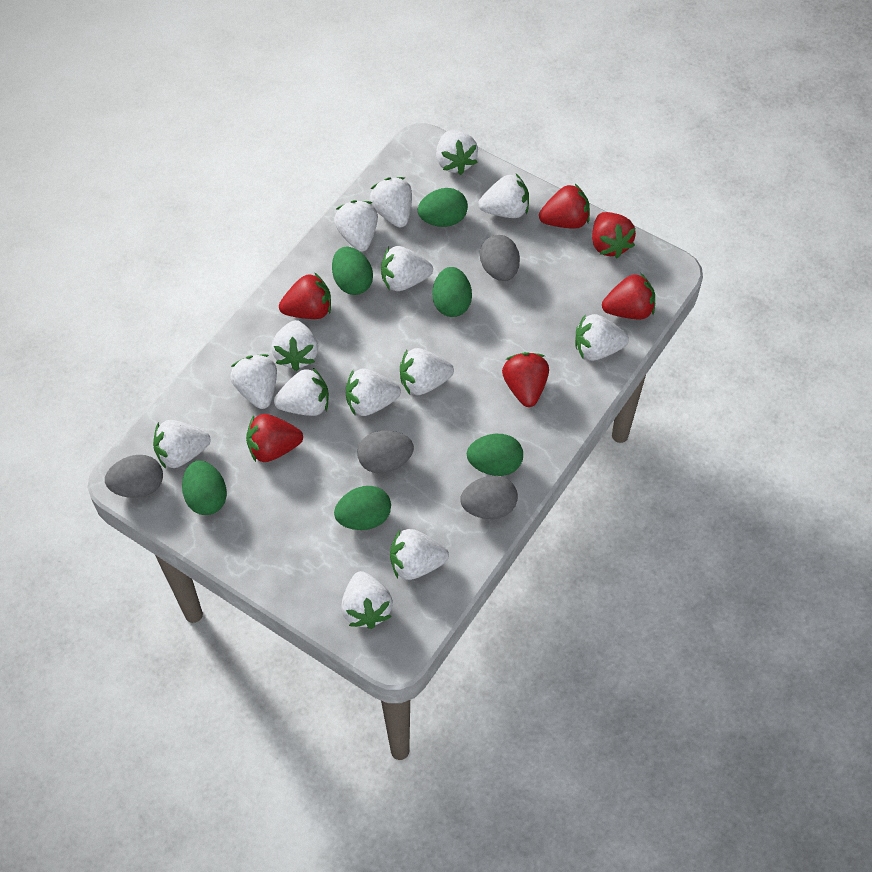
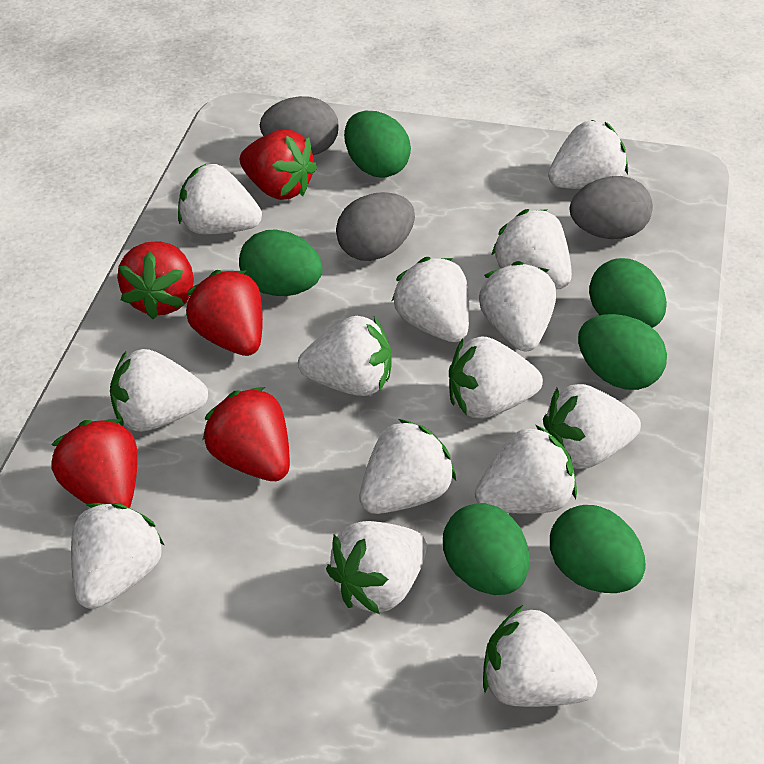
grey egg: [105,455,163,498] [357,430,414,473] [460,476,518,519] [480,235,520,281] = 4 -> [260,96,339,155] [336,192,415,261] [570,176,653,239] = 3
red strawberry: [246,414,303,462] [279,272,331,319] [502,352,549,407] [539,184,590,229] [592,212,636,258] [602,273,655,320] = 6 -> [51,419,138,508] [117,241,194,320] [186,270,263,356] [202,387,290,481] [240,130,317,200] = 5

